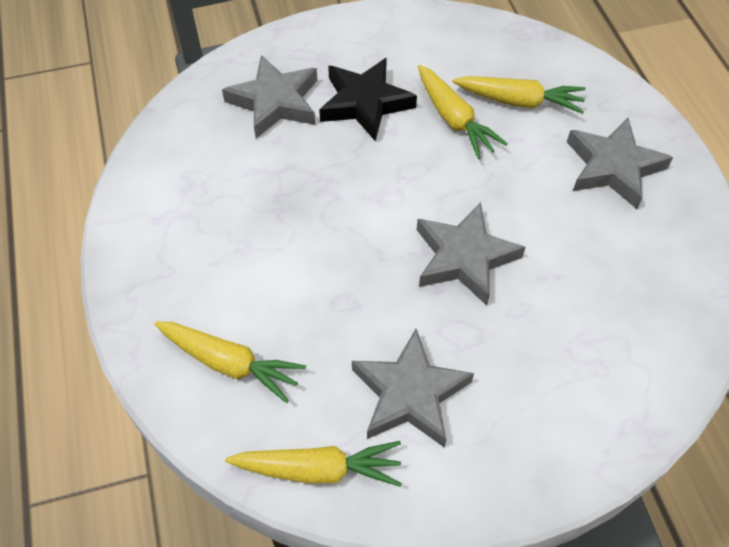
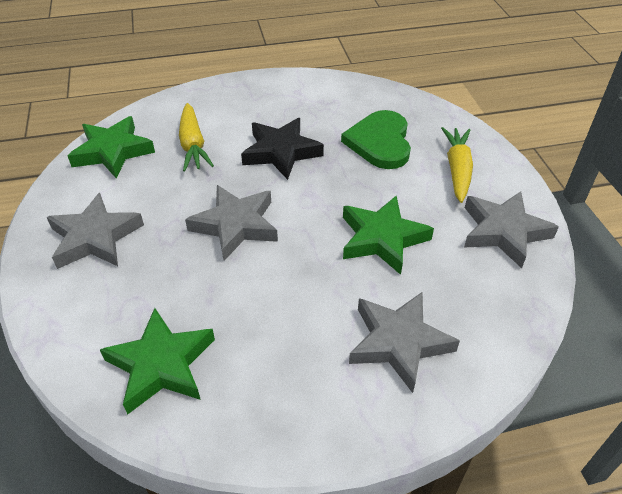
green heart: none = 0 -> [341,110,411,169] = 1
green star: none = 0 -> [68,116,155,178] [100,308,215,414] [343,195,434,275] = 3
yellow carrot: [155,321,306,403] [225,441,402,487] [418,65,508,159] [452,76,586,114] = 4 -> [179,103,214,172] [441,127,473,203] = 2

